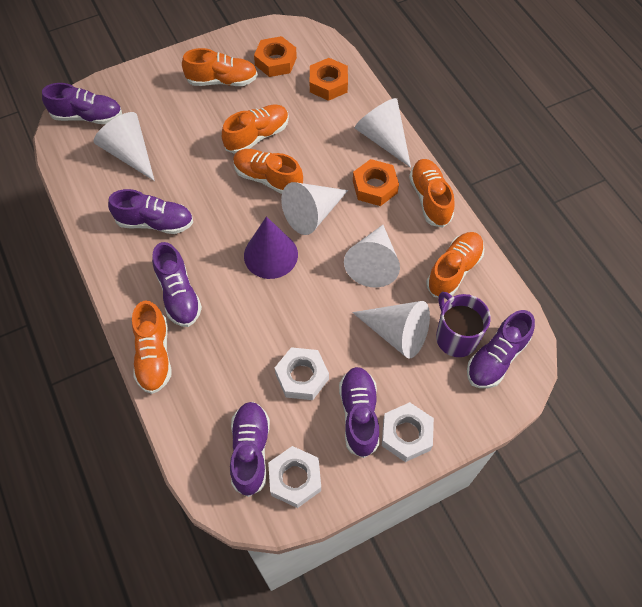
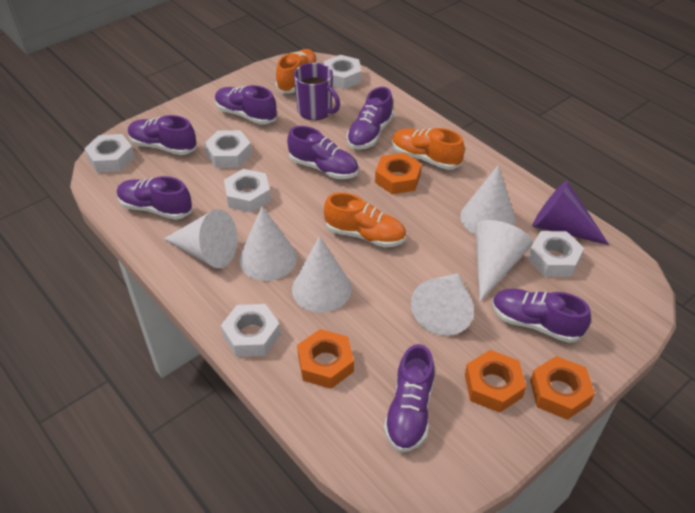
orange nut: [254,36,297,77] [310,58,348,101] [353,159,399,206] = 3 -> [297,329,354,389] [375,153,422,195] [465,350,526,413] [530,356,595,420] = 4
orange shoe: [132,301,171,394] [182,48,258,86] [222,104,289,154] [233,149,303,194] [409,159,454,228] [426,232,484,297] = 6 -> [275,49,318,94] [324,193,406,248] [392,128,465,170] = 3
purple shoe: [42,83,122,124] [108,189,193,234] [152,242,202,327] [230,402,270,497] [339,367,379,458] [467,310,535,388] = 6 -> [117,176,192,220] [128,115,196,155] [215,85,277,125] [287,126,359,179] [347,87,394,150] [384,344,435,452] [492,289,591,343] = 7
white cone: [94,112,155,181] [281,182,348,235] [344,225,400,287] [352,301,430,359] [355,98,411,168] = 5 -> [164,209,238,268] [239,206,297,281] [292,236,352,313] [411,273,474,336] [460,165,516,235] [476,220,533,301] = 6
white nut: [268,446,321,508] [275,347,329,400] [382,402,434,462] = 3 -> [84,134,135,173] [204,130,252,168] [221,304,281,357] [224,169,271,213] [324,55,361,89] [528,231,584,277] = 6

